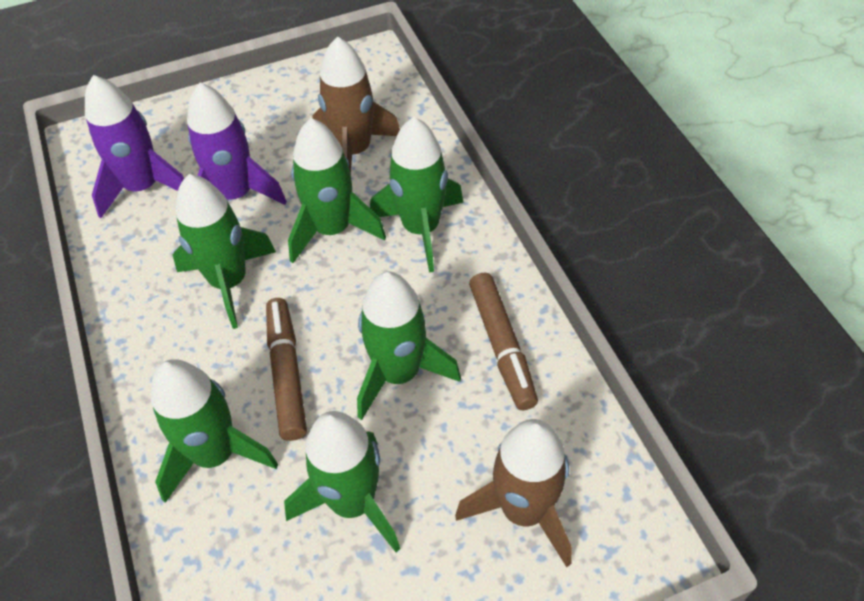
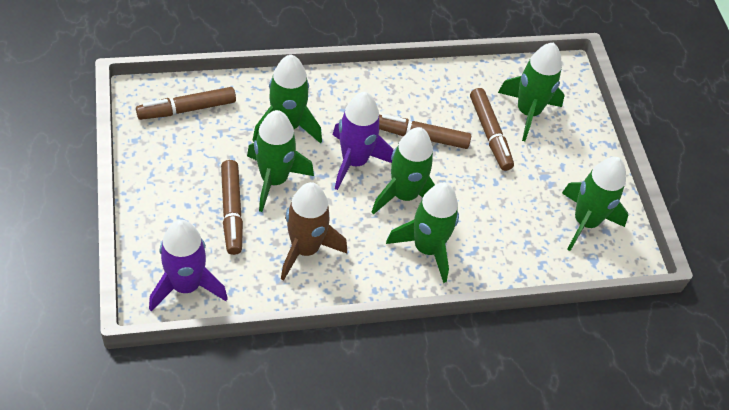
brown marker: [266,298,307,441] [469,272,538,410] = 2 -> [136,87,236,120] [221,160,243,255] [379,114,471,149] [470,88,514,171] = 4
brown rocket: [312,36,400,175] [455,419,572,567] = 2 -> [281,182,347,280] = 1

